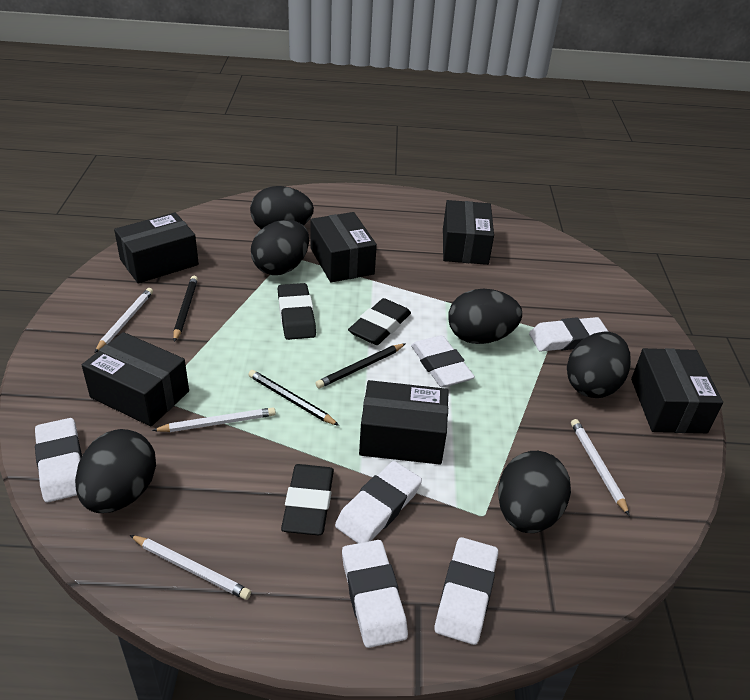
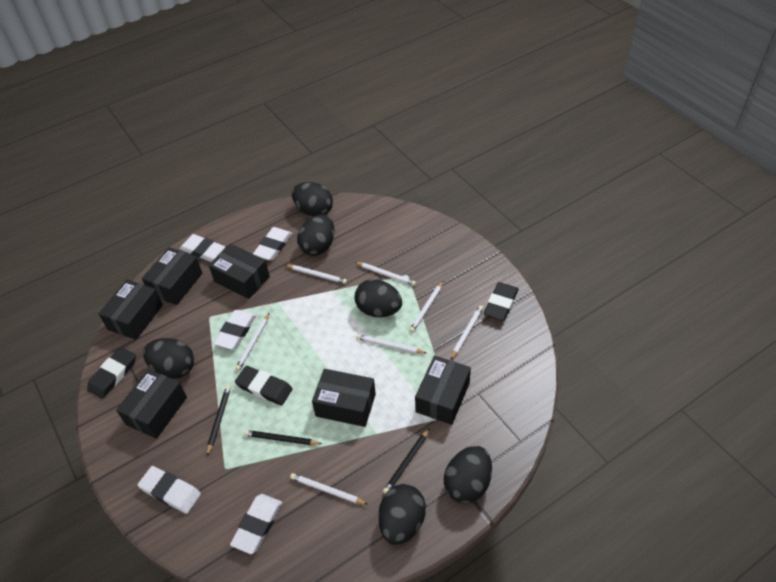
white eraser: [35,418,82,503] [335,461,422,543] [342,540,408,648] [411,335,475,387] [435,537,498,645] [529,317,609,352] = 6 -> [138,466,201,514] [179,234,225,262] [213,310,256,350] [230,494,282,554] [253,227,292,261] = 5
white pencil: [94,288,153,353] [130,535,251,600] [152,407,276,432] [571,419,630,516] = 4 -> [235,313,269,371] [286,265,347,284] [290,473,368,505] [355,262,416,286] [356,334,426,354] [409,281,443,333] [451,305,483,360] = 7

